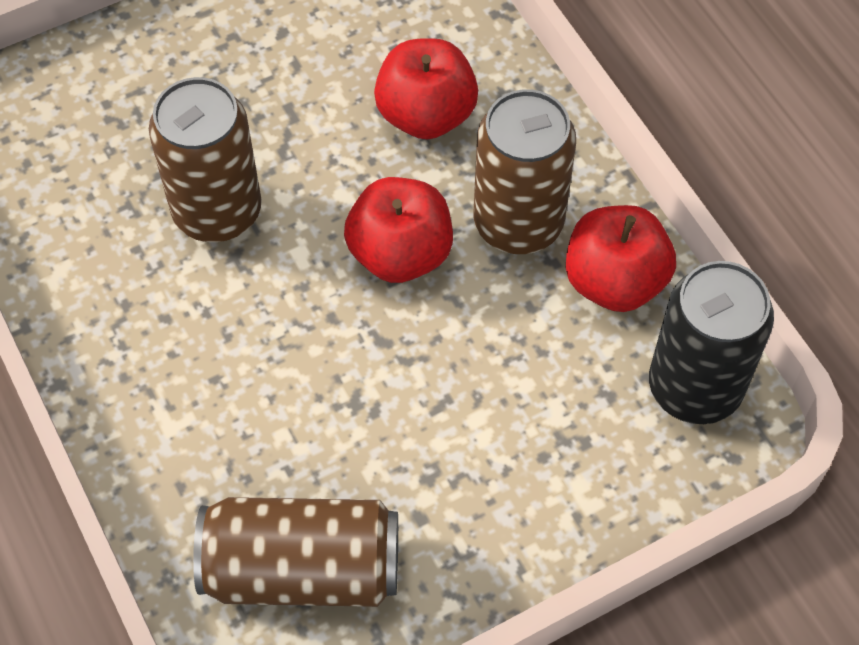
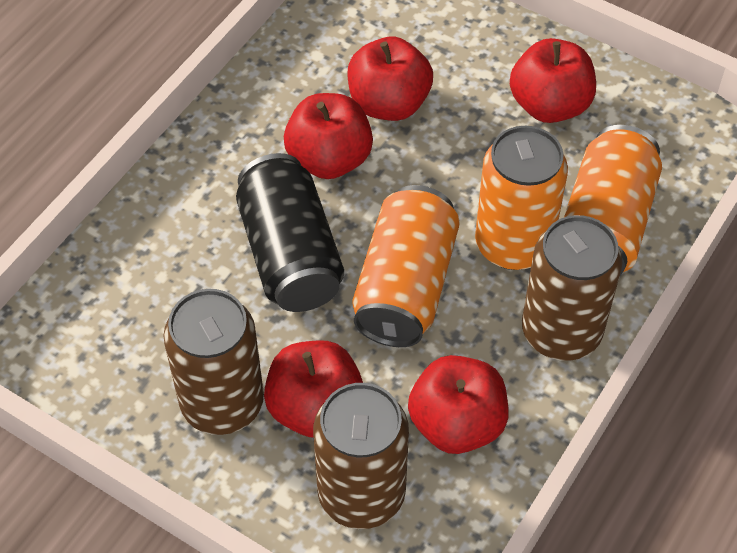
orange can: none = 0 -> [353,185,460,347] [475,126,568,270] [564,125,662,275] = 3
red apple: [344,177,453,283] [374,38,478,139] [566,205,676,312] = 3 -> [264,340,363,438] [284,93,373,179] [347,37,433,121] [408,355,509,454] [510,38,596,123] = 5

